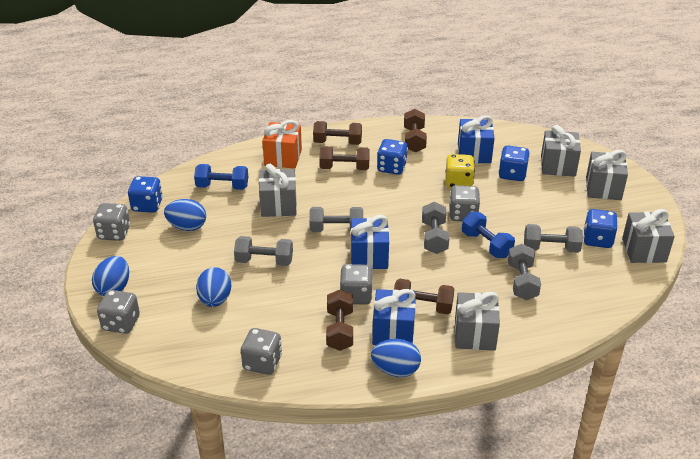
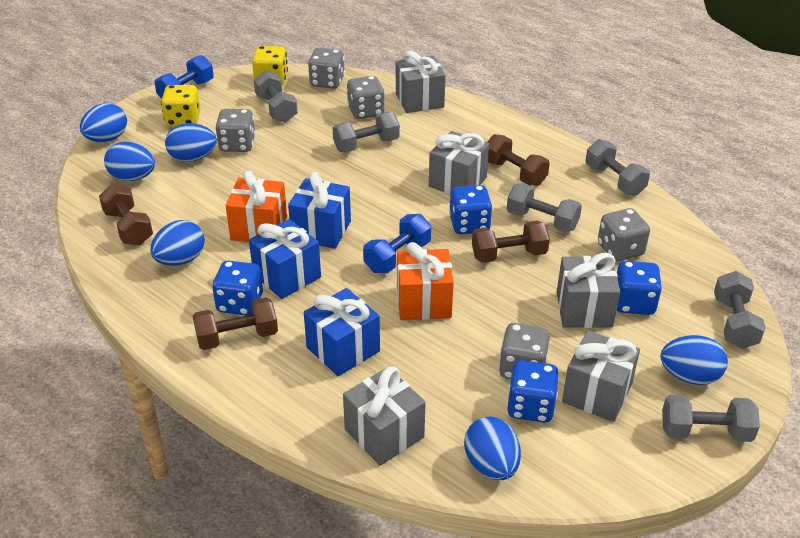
blue egg: [92,256,129,296] [164,199,206,231] [196,267,231,307] [371,339,421,377] = 4 -> [80,103,127,142] [104,142,155,181] [150,220,205,266] [165,123,217,162] [464,417,521,480] [660,335,728,385] = 6
brown dumbbell: [313,121,362,145] [319,146,370,170] [326,290,353,351] [394,279,454,315] [404,109,427,153] = 5 -> [99,184,153,245] [193,298,278,350] [472,220,550,263] [487,134,550,186] = 4
grey dumbbell: [234,236,293,266] [309,207,363,232] [422,202,449,254] [508,244,541,300] [524,224,583,253] = 5 -> [254,70,298,122] [333,112,400,153] [507,183,582,233] [586,139,650,196] [662,395,760,442] [714,271,766,349] = 6
orange gift: [262,120,302,169] = 1 -> [226,170,287,242] [397,242,454,320] = 2
yellow dice: [446,154,475,188] = 1 -> [161,85,200,126] [252,46,288,85] = 2

